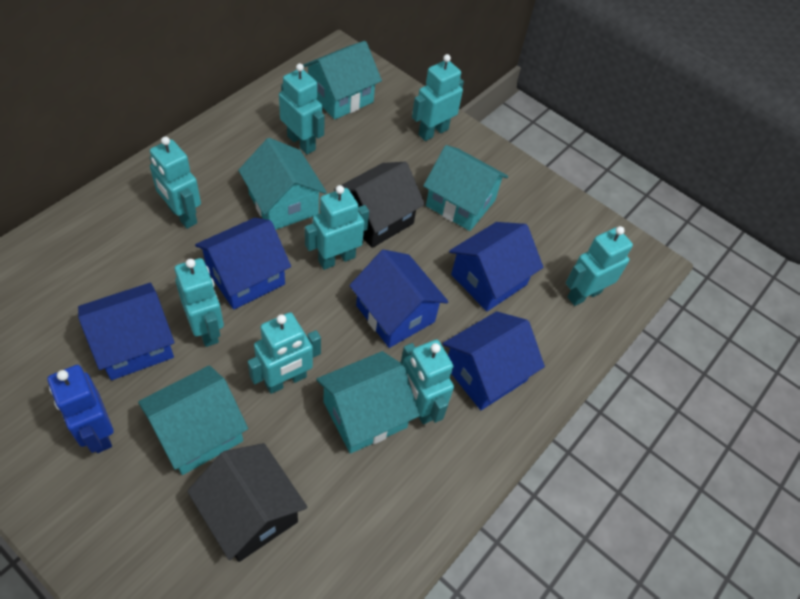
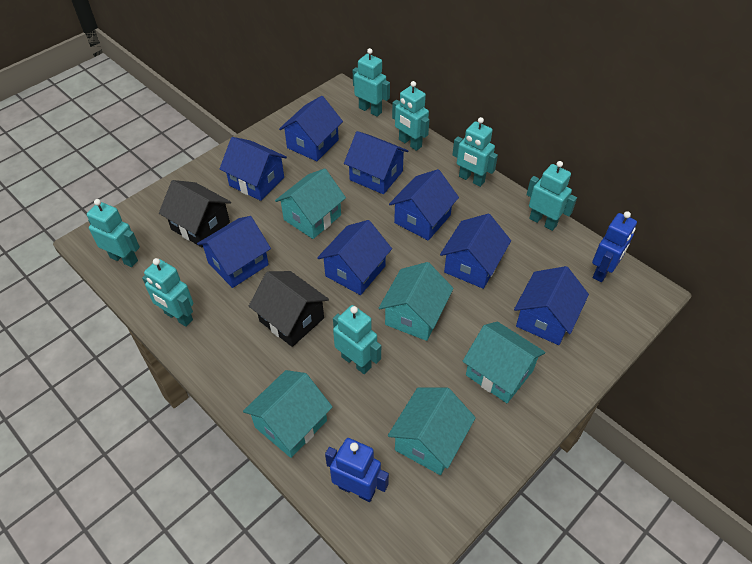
blue house: [78,283,175,380] [195,218,291,310] [349,250,449,348] [443,311,545,410] [449,222,543,311] = 5 -> [197,216,271,288] [220,137,287,201] [279,96,343,161] [317,220,392,295] [344,131,408,194] [389,169,459,240] [440,214,511,289] [514,266,589,345] = 8
blue robot: [47,365,114,453] = 1 -> [325,438,389,502] [592,211,637,282] = 2
turquoise robot: [150,136,201,229] [175,258,224,347] [247,312,321,394] [279,63,325,155] [305,185,369,270] [401,339,454,424] [412,54,464,141] [566,226,633,306] = 8 -> [87,199,140,267] [142,258,193,327] [333,305,381,374] [353,48,390,117] [392,81,430,151] [452,117,498,187] [527,161,577,231] = 7

